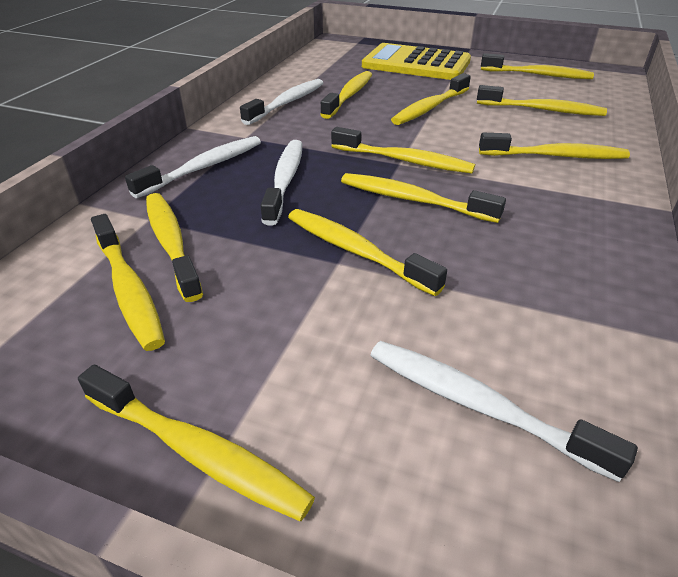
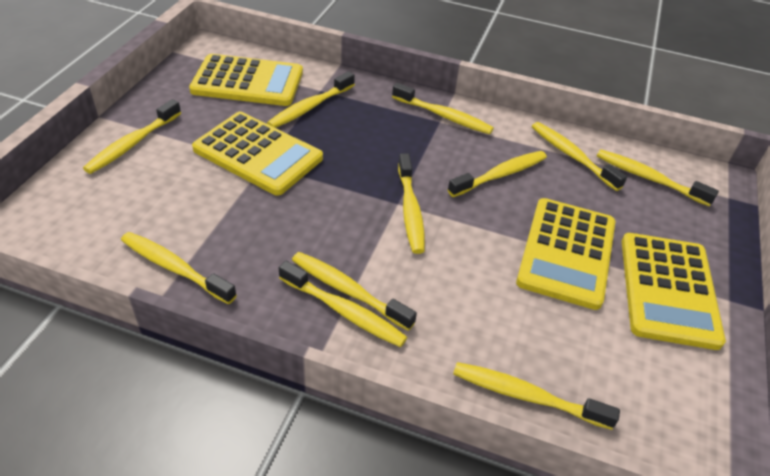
white toothbrush: [125,136,261,198] [240,79,323,125] [261,140,302,226] [370,341,638,482] = 4 -> none = 0
yellow calculator: [362,43,471,80] = 1 -> [189,54,303,106] [192,112,323,195] [516,198,615,310] [622,233,726,350] = 4

